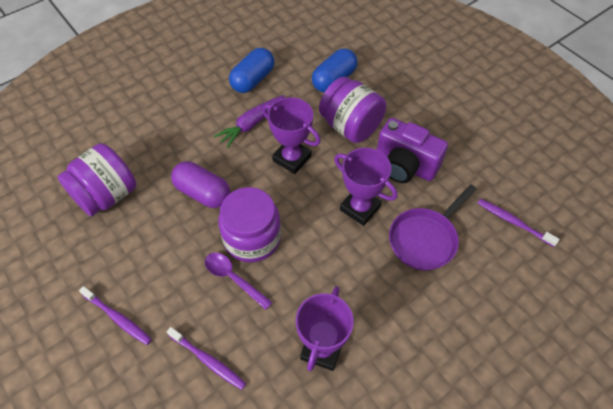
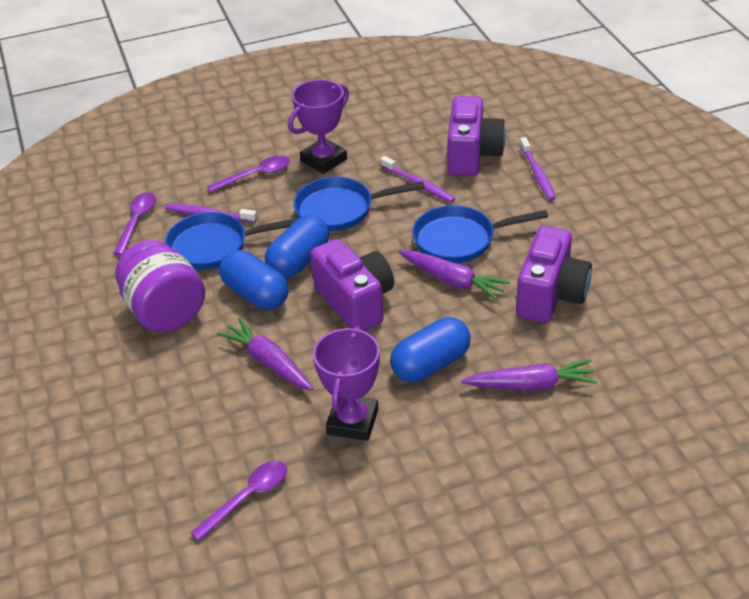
blue capsule: [229,48,275,93] [312,48,358,93] = 2 -> [219,250,288,310] [265,215,329,279] [390,317,471,382] = 3
blue pan: none = 0 -> [165,212,299,270] [294,177,425,231] [412,205,548,263] = 3
purple camera: [377,118,448,183] = 1 -> [310,239,394,331] [447,96,506,176] [516,226,592,323] = 3
purple capsule: [171,161,230,208] = 1 -> none = 0
purple carrot: [214,95,285,148] = 1 -> [217,318,313,391] [399,250,510,301] [461,359,597,391] = 3
purple jar: [57,143,136,216] [218,187,281,262] [319,77,386,143] = 3 -> [115,240,205,332] = 1
purple pan: [389,185,477,270] = 1 -> none = 0
purple spoon: [205,253,272,310] = 1 -> [113,193,156,256] [190,461,287,541] [207,156,290,192] = 3
purple trophy: [262,97,320,174] [296,286,354,371] [334,148,397,226] = 3 -> [288,79,349,174] [313,326,380,441] = 2

